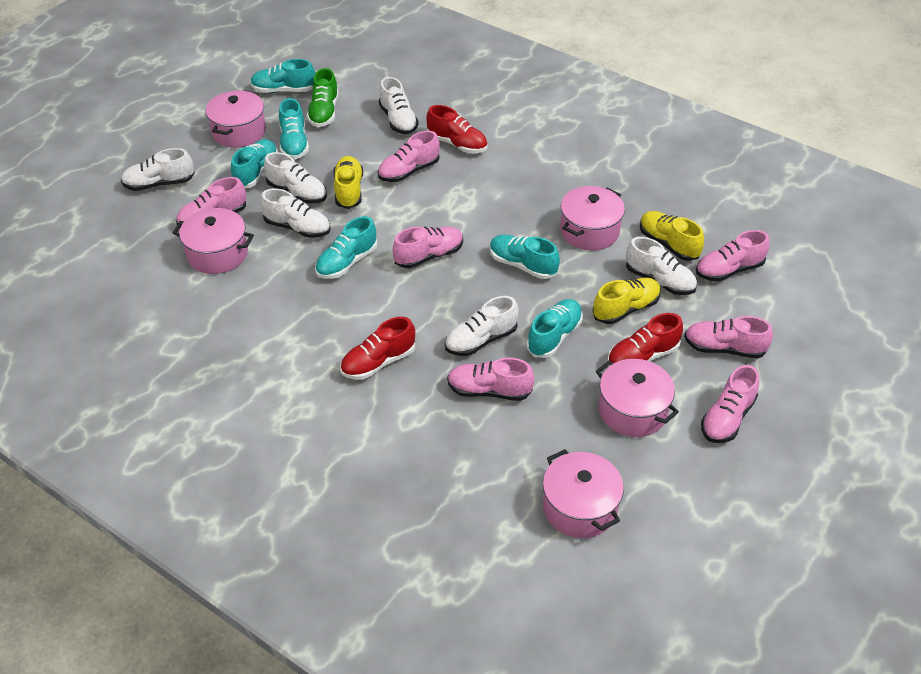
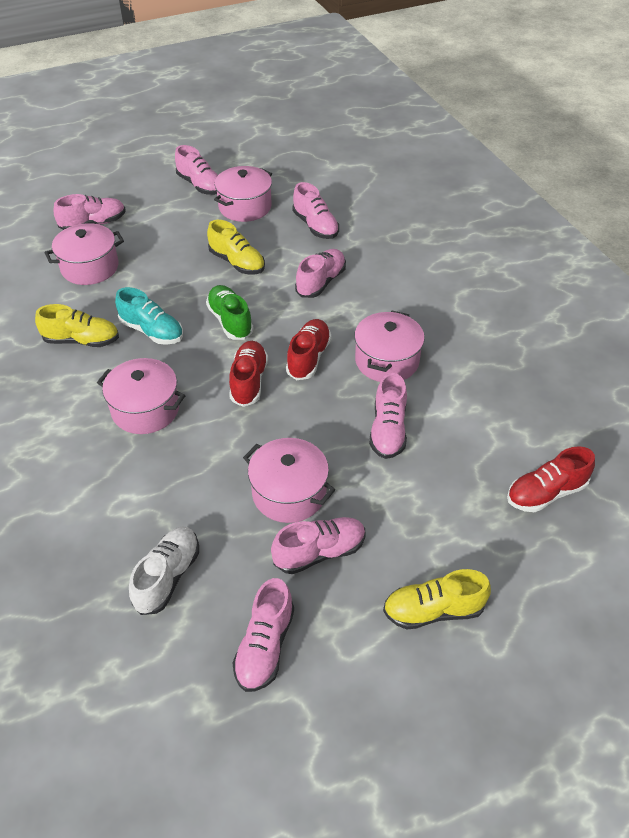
turquoise shoe: [231,139,278,188] [250,59,315,93] [279,98,309,160] [315,216,377,279] [490,235,560,279] [527,299,583,358] = 6 -> [115,287,183,345] = 1
white shoe: [121,148,195,191] [260,188,331,238] [264,152,327,204] [379,77,419,134] [445,296,518,356] [626,237,697,295] = 6 -> [129,527,199,615] = 1

